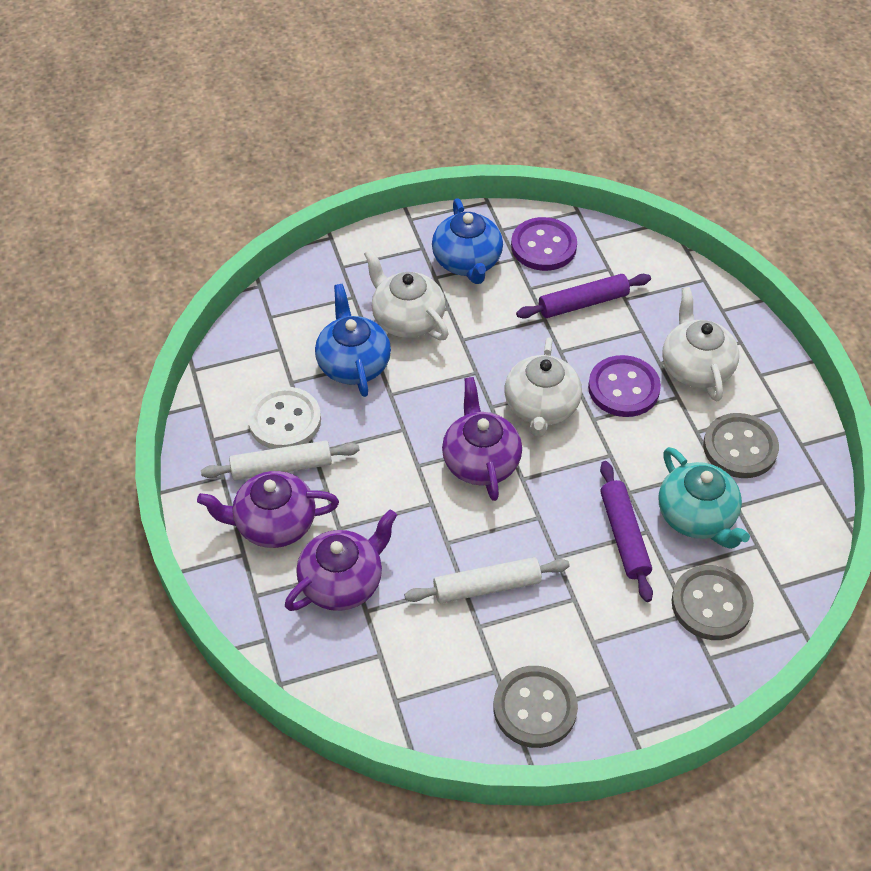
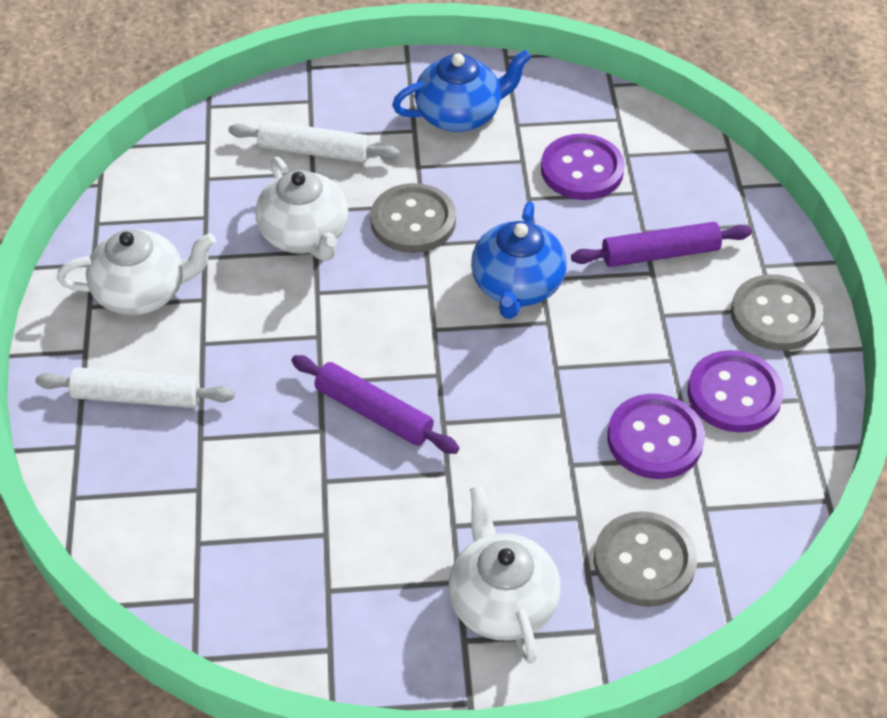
purple button: [511,217,577,271] [588,355,661,417] = 2 -> [541,134,625,200] [607,394,705,479] [688,350,784,432] = 3
purple teapot: [197,471,339,548] [285,509,397,611] [442,377,522,501] = 3 -> none = 0
turquoise teapot: [659,447,750,549] = 1 -> none = 0
white button: [248,387,321,449] = 1 -> none = 0

